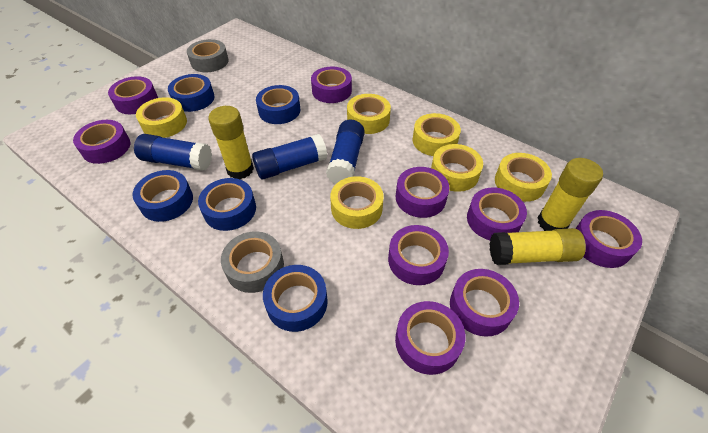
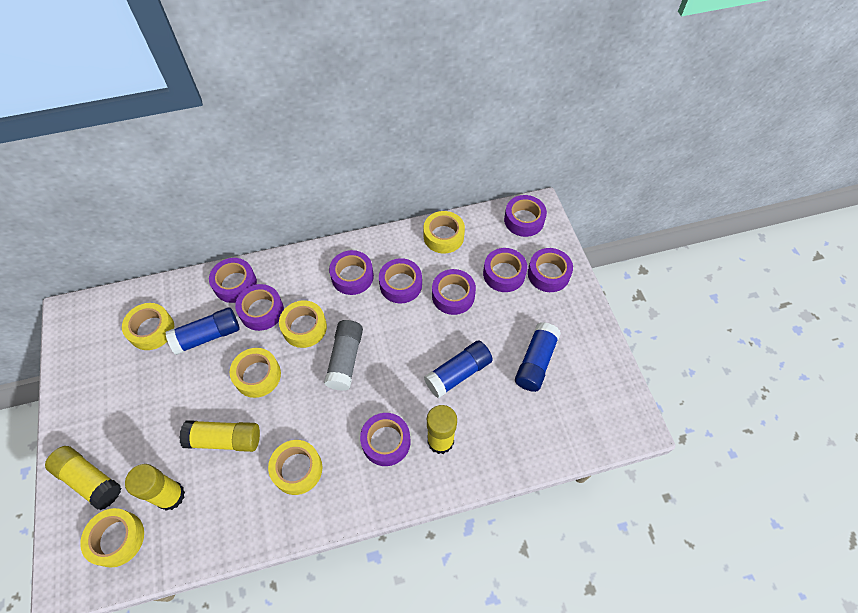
blue tape: [132,170,193,222] [168,74,215,112] [198,178,256,231] [256,85,300,124] [263,265,328,332] = 5 -> none = 0
grey glue stick: none = 0 -> [324,320,363,391] = 1
grey tape: [187,39,229,72] [221,231,284,293] = 2 -> none = 0
yellow glue stick: [208,106,254,179] [490,228,586,265] [538,158,603,231] = 3 -> [45,446,122,510] [125,464,185,511] [179,420,260,452] [427,405,457,454] = 4

